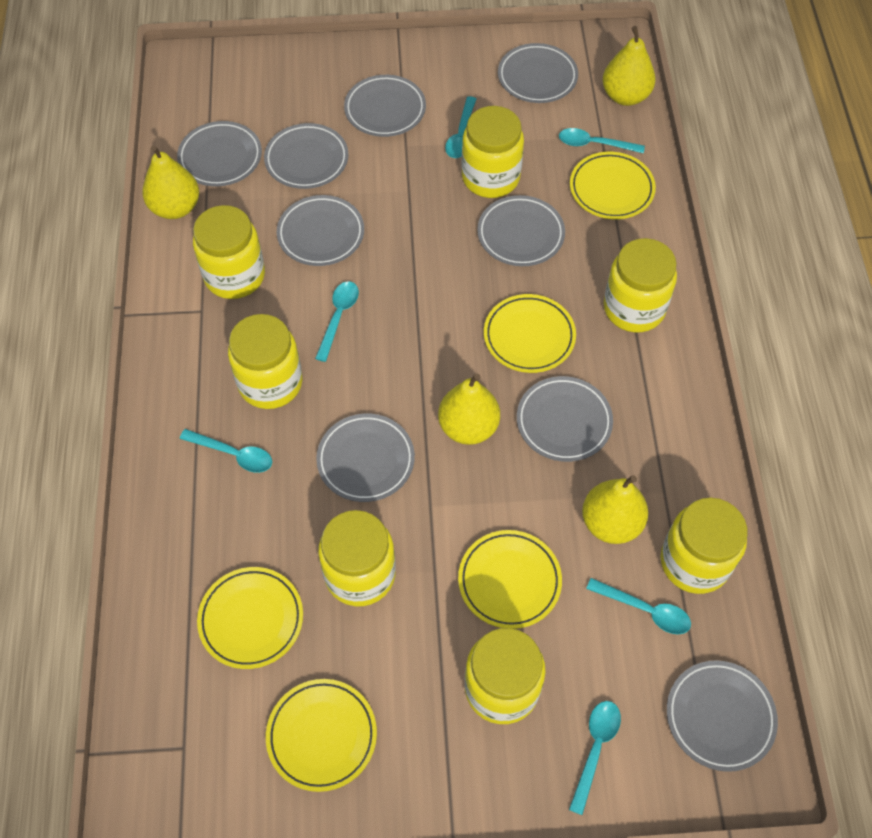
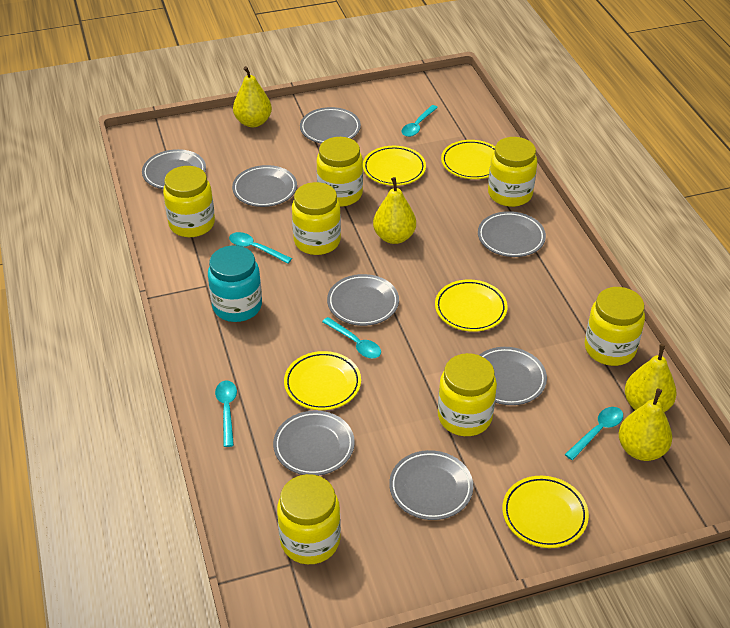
grey plate: [177,121,262,187] [264,123,349,189] [277,195,364,266] [316,414,415,502] [344,75,426,137] [477,195,565,266] [498,43,578,103] [517,376,613,462] [667,660,778,772] = 9 -> [142,149,206,189] [232,165,297,207] [273,411,355,476] [300,107,361,144] [327,274,399,326] [389,450,473,520] [478,211,546,257] [479,347,547,405] = 8
turquoise jar: none = 0 -> [208,246,262,322] = 1
turquoise spoon: [180,429,272,473] [315,281,359,362] [445,96,476,158] [559,128,645,154] [569,701,621,815] [586,578,691,634] = 6 -> [215,381,237,447] [229,232,292,263] [322,317,381,358] [402,105,438,137] [565,407,623,460] = 5

